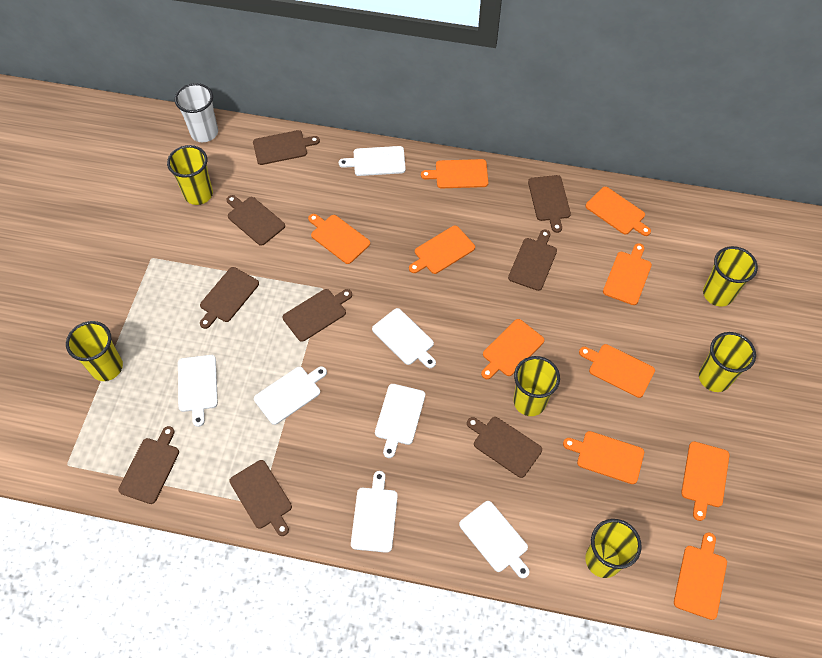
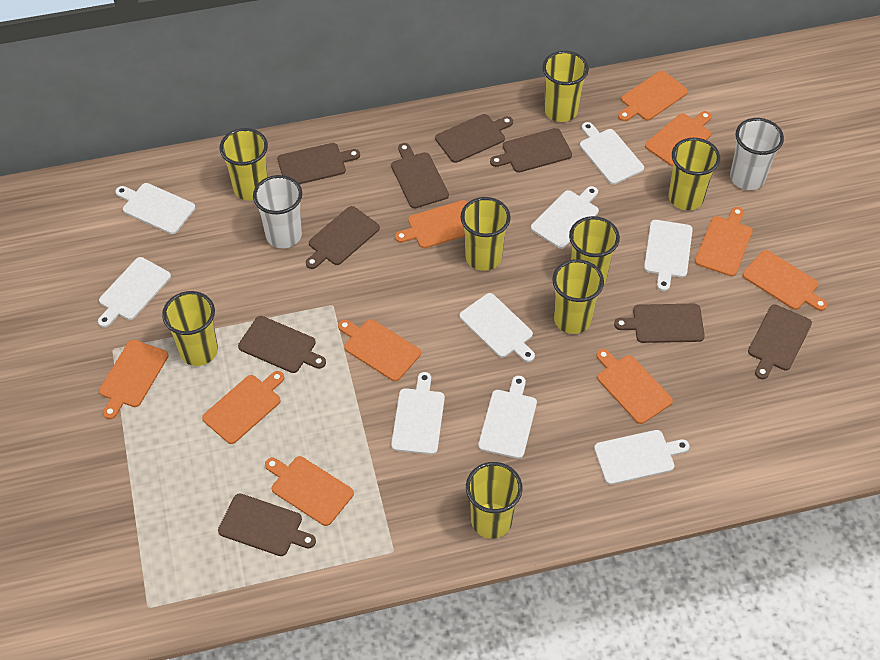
white cup: [175,83,218,142] = 1 -> [253,175,302,248] [730,118,784,190] = 2
white cutting board: [178,355,218,427] [254,367,327,425] [339,146,406,176] [351,471,398,553] [372,308,436,368] [375,384,425,458] [459,501,530,579] = 7 -> [98,257,171,327] [116,183,196,234] [391,372,445,455] [460,293,535,362] [478,376,537,459] [531,186,599,249] [580,122,644,184] [594,430,690,485] [644,220,693,291] = 9
yellow cup: [66,321,123,381] [167,145,213,205] [514,356,560,416] [585,519,642,578] [699,332,756,392] [703,246,758,307] = 6 -> [162,291,218,366] [220,128,268,201] [461,197,510,271] [466,462,523,539] [543,51,589,122] [552,259,604,334] [569,216,620,284] [669,138,720,210] = 8

